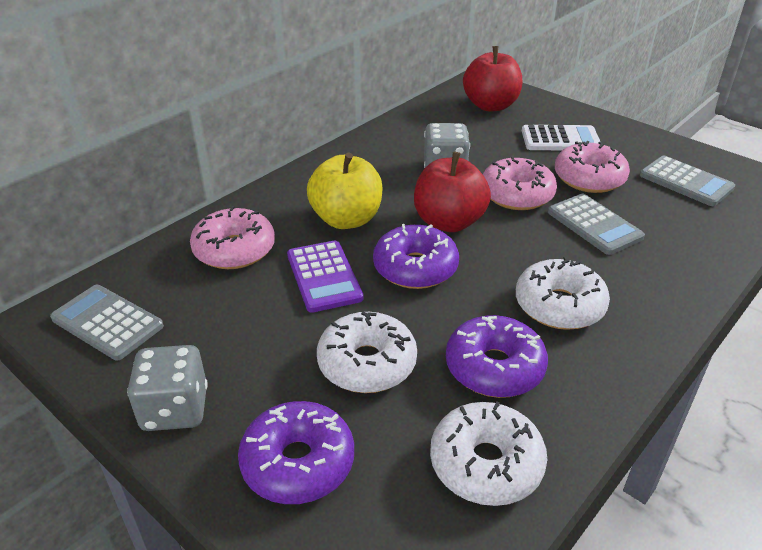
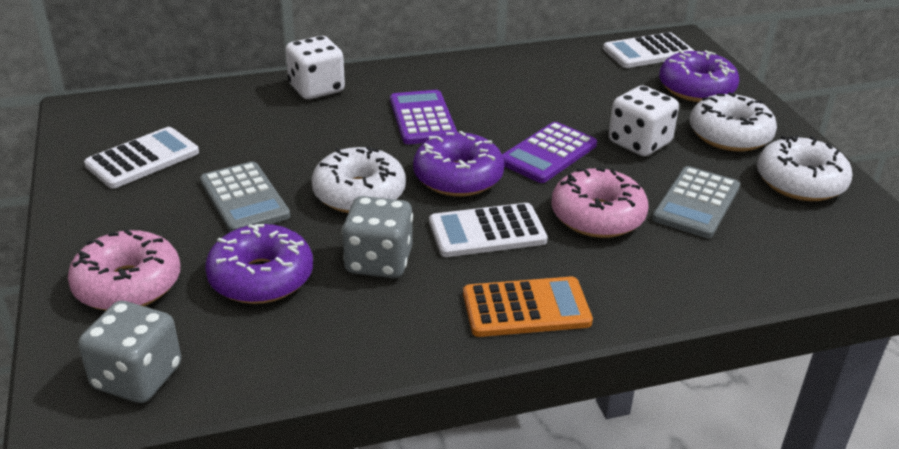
grey calculator: [50,285,164,360] [548,194,645,255] [640,156,735,206] = 3 -> [200,161,290,232] [652,166,740,238] = 2
orange calculator: none = 0 -> [463,276,593,337] = 1
pink donut: [190,206,275,269] [483,155,557,210] [555,141,630,193] = 3 -> [68,229,180,310] [551,167,648,238] = 2
purple calculator: [287,240,363,313] = 1 -> [390,90,457,144] [502,122,597,183] = 2
red apple: [414,152,491,232] [463,46,522,112] = 2 -> none = 0
white calculator: [522,125,600,150] = 1 -> [84,127,199,189] [429,203,547,257] [603,32,694,68] = 3
white dice: none = 0 -> [285,36,345,99] [609,86,679,156] = 2
yellow apple: [307,153,383,229] = 1 -> none = 0

